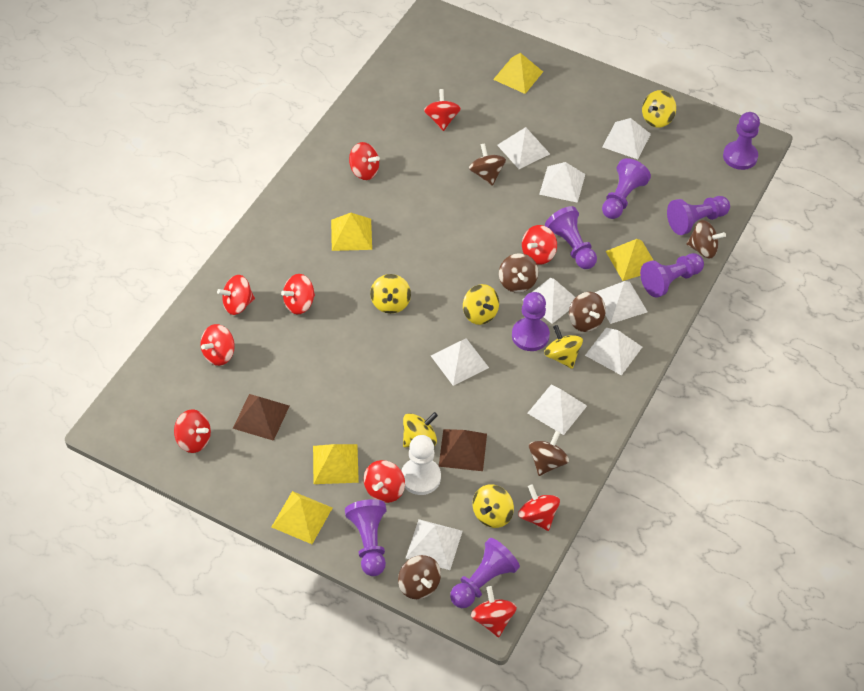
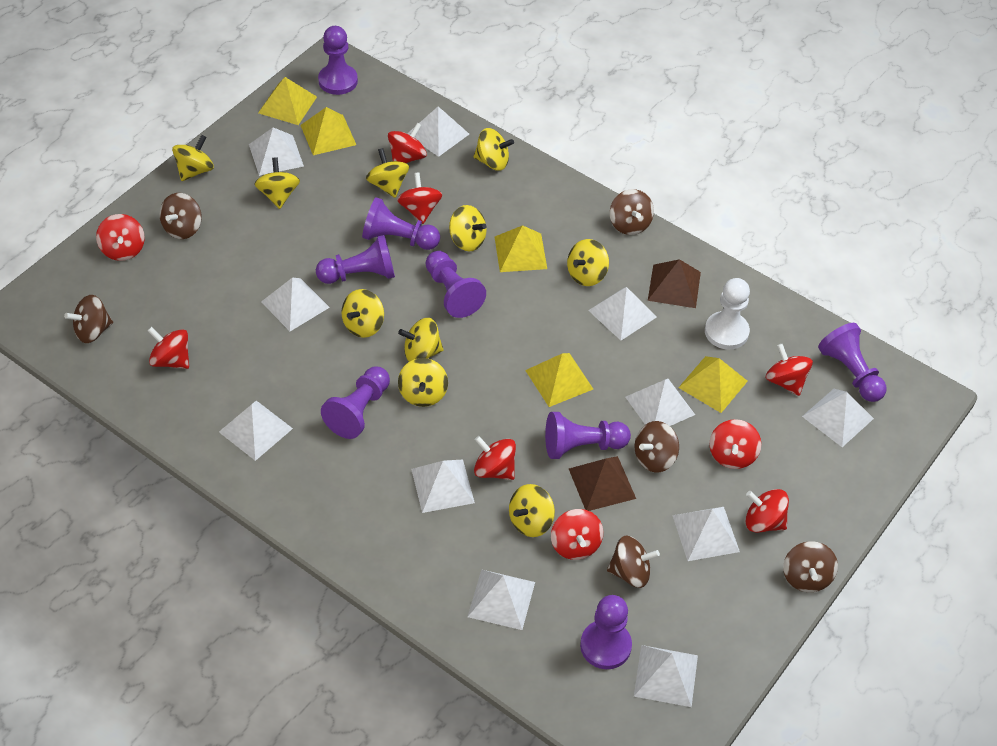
red spinning top: [174,409,211,453] [201,324,235,366] [217,275,255,315] [281,274,315,314] [349,142,380,180] [364,460,405,503] [424,89,461,131] [471,586,517,637] [518,484,560,531] [522,225,557,265] = 10 -> [96,214,145,261] [147,327,189,369] [388,123,427,163] [397,172,442,224] [474,436,516,480] [551,509,603,560] [709,419,761,469] [745,489,789,533] [766,344,813,396] = 9
white pyramid: [406,519,463,570] [431,338,489,386] [497,127,550,169] [522,278,576,324] [528,384,587,435] [539,162,585,203] [585,327,642,376] [594,281,648,324] [602,118,651,159] = 9 -> [219,401,293,461] [249,127,304,176] [261,278,330,331] [407,107,469,157] [411,460,475,513] [468,569,535,630] [588,287,657,340] [625,379,695,426] [634,645,698,707] [672,507,740,561] [802,389,874,447] = 11
yellow spinning top: [370,274,411,314] [403,412,438,447] [463,284,499,325] [472,484,514,528] [544,325,583,369] [642,90,676,128] = 6 -> [172,135,214,181] [254,157,300,209] [341,289,384,338] [366,148,409,198] [398,318,443,362] [398,358,448,407] [449,205,487,251] [473,128,514,171] [509,484,555,537] [567,239,609,286] = 10

